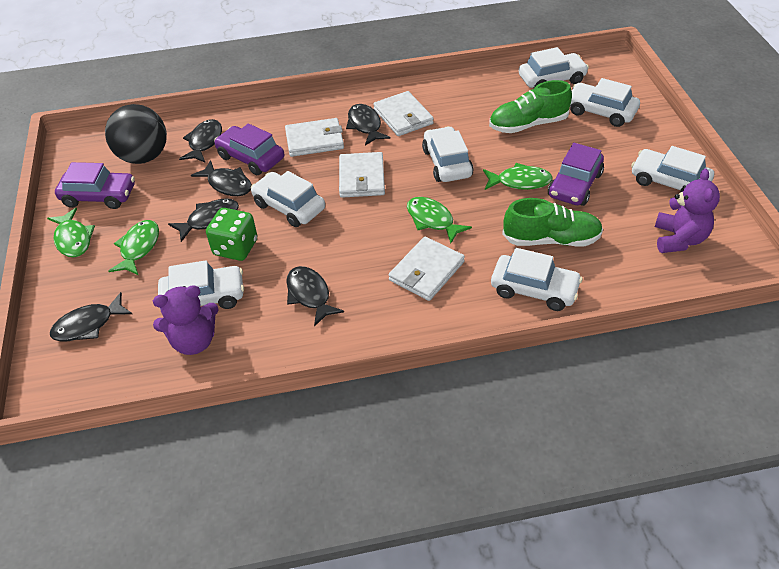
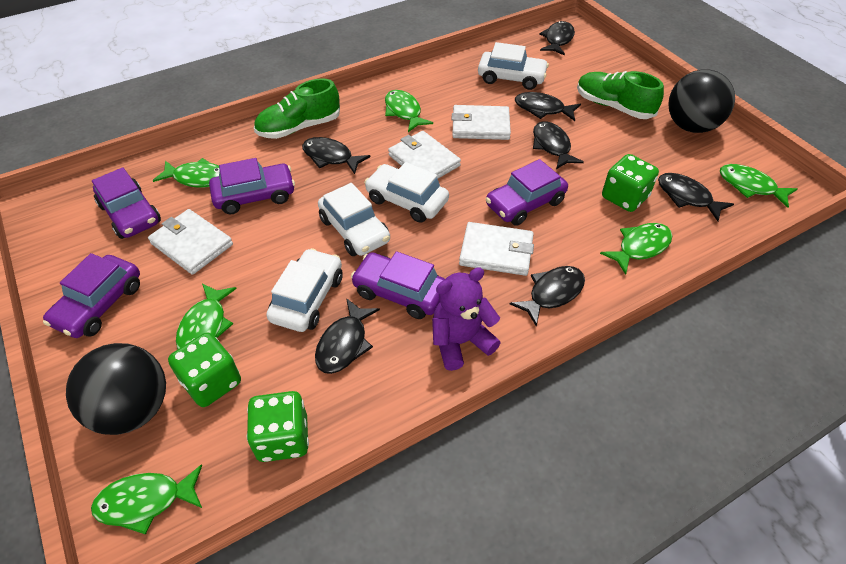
black ball: [105,104,167,164] = 1 -> [66,343,166,435] [668,69,735,133] = 2
black fish: [50,292,132,342] [168,198,239,242] [179,119,222,162] [191,160,252,196] [286,266,344,326] [346,104,391,145] = 6 -> [302,137,371,174] [315,298,380,374] [510,266,585,327] [515,92,581,121] [533,121,584,169] [539,21,575,56] [658,173,734,221] = 7
green dice: [206,208,257,261] = 1 -> [168,332,241,407] [247,391,309,462] [602,154,659,212] = 3
green fish: [47,208,95,257] [109,220,159,275] [407,197,472,243] [483,163,553,190] = 4 -> [91,464,202,535] [152,158,220,188] [176,283,237,349] [385,90,433,132] [600,223,672,275] [720,164,798,208] = 6
purple car: [55,162,135,209] [214,123,284,175] [548,143,604,206] = 3 -> [43,253,140,338] [92,167,161,239] [209,158,295,214] [351,251,445,319] [486,159,568,226] = 5
purple teddy bear: [153,285,219,355] [655,169,720,253] = 2 -> [432,267,501,371] = 1
white car: [158,260,244,309] [251,171,325,227] [422,126,474,182] [491,248,583,311] [519,47,589,88] [570,78,640,127] [631,146,714,192] = 7 -> [266,248,343,332] [318,183,390,256] [364,162,449,223] [478,42,549,90] = 4

